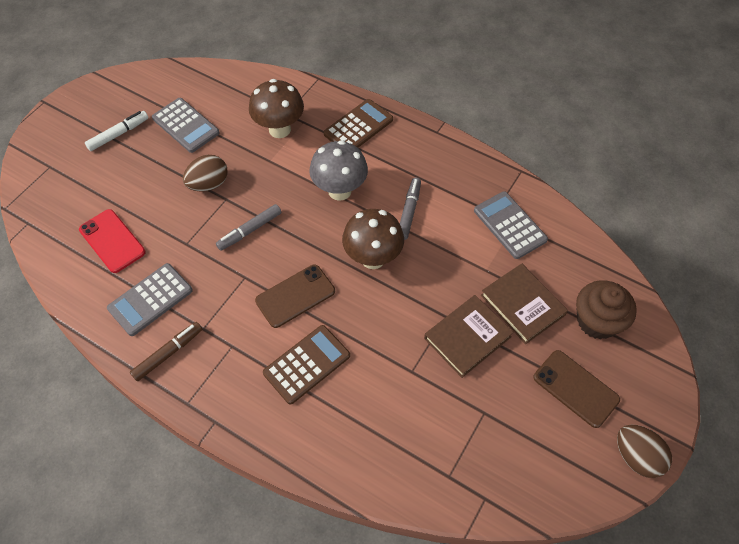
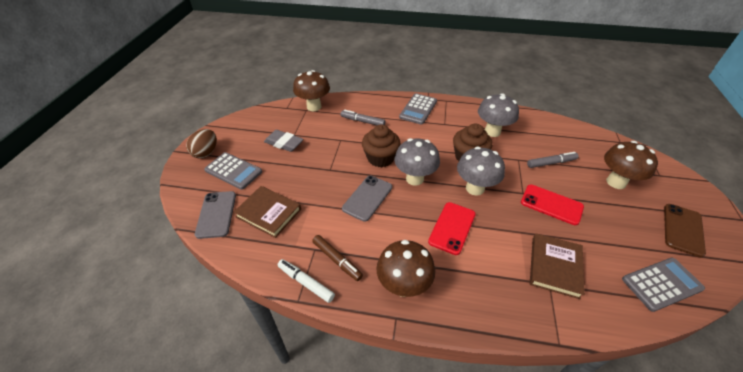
brown calculator: [263,325,350,404] [324,99,393,148] = 2 -> none = 0
brown cupcake: [576,280,637,339] = 1 -> [362,125,401,167] [453,124,492,162] = 2
brown egg: [183,155,228,192] [617,425,672,478] = 2 -> [186,129,217,158] = 1
brown mushroom: [249,79,304,138] [342,209,404,269] = 2 -> [293,70,330,111] [376,240,435,297] [604,141,658,189] = 3
brown phone: [255,265,335,328] [533,350,620,428] = 2 -> [664,204,706,257] = 1
grey eraser: none = 0 -> [264,130,303,152] = 1
grey mushroom: [309,140,368,201] = 1 -> [394,138,440,186] [457,147,505,196] [478,93,519,137] = 3
grey phone: none = 0 -> [195,191,236,239] [342,176,392,222] = 2
red phone: [79,209,146,273] = 1 -> [428,202,476,255] [521,185,584,225] = 2

